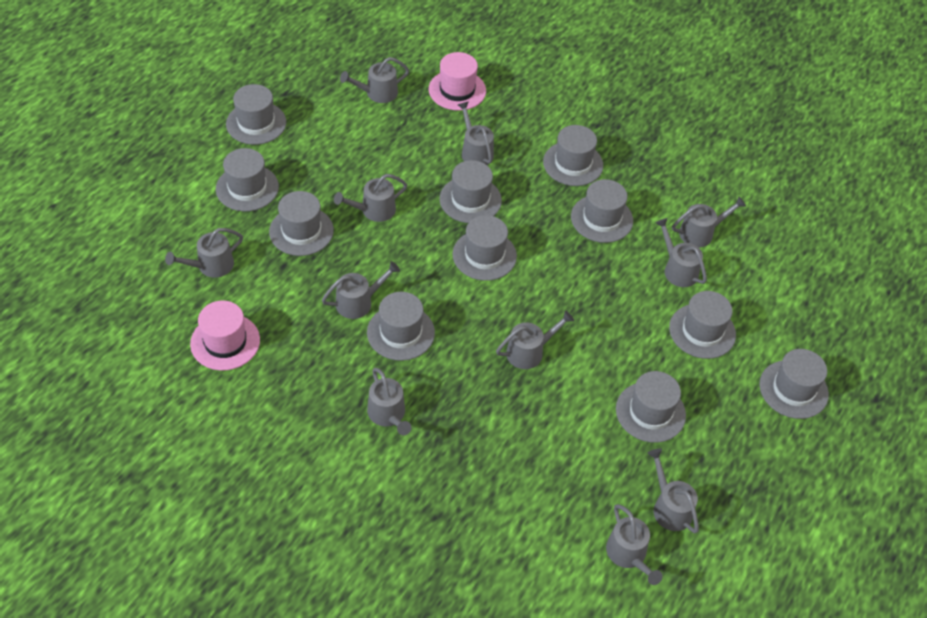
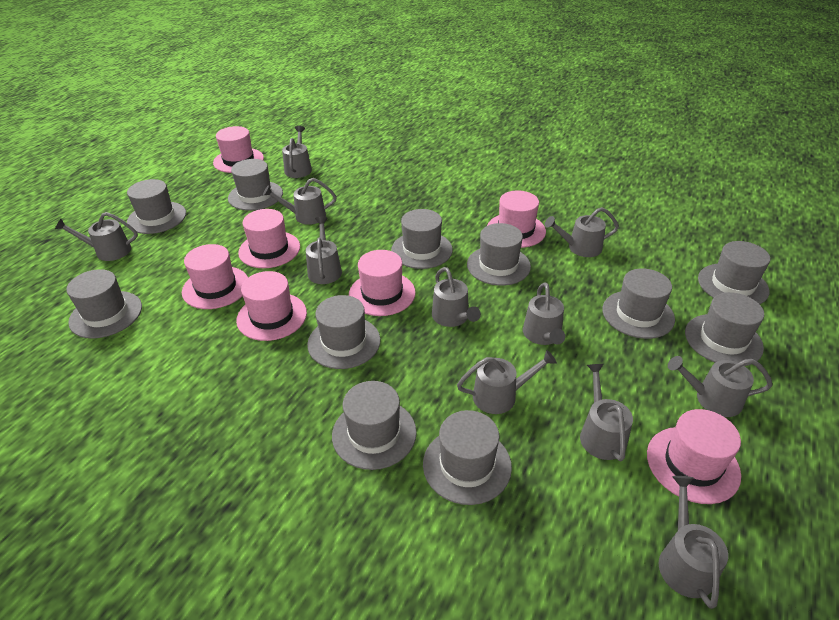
pink hat: [190,301,260,371] [429,52,486,111] = 2 -> [182,244,248,309] [213,126,264,173] [236,271,307,341] [238,209,300,268] [349,250,416,316] [487,190,546,248] [647,409,741,504] = 7

